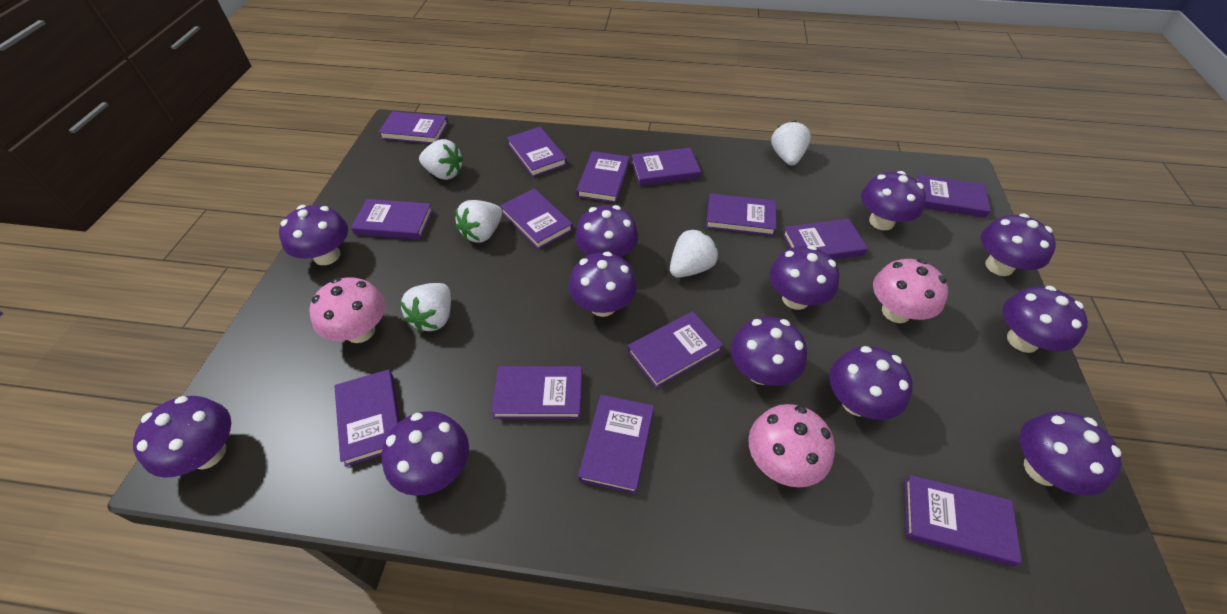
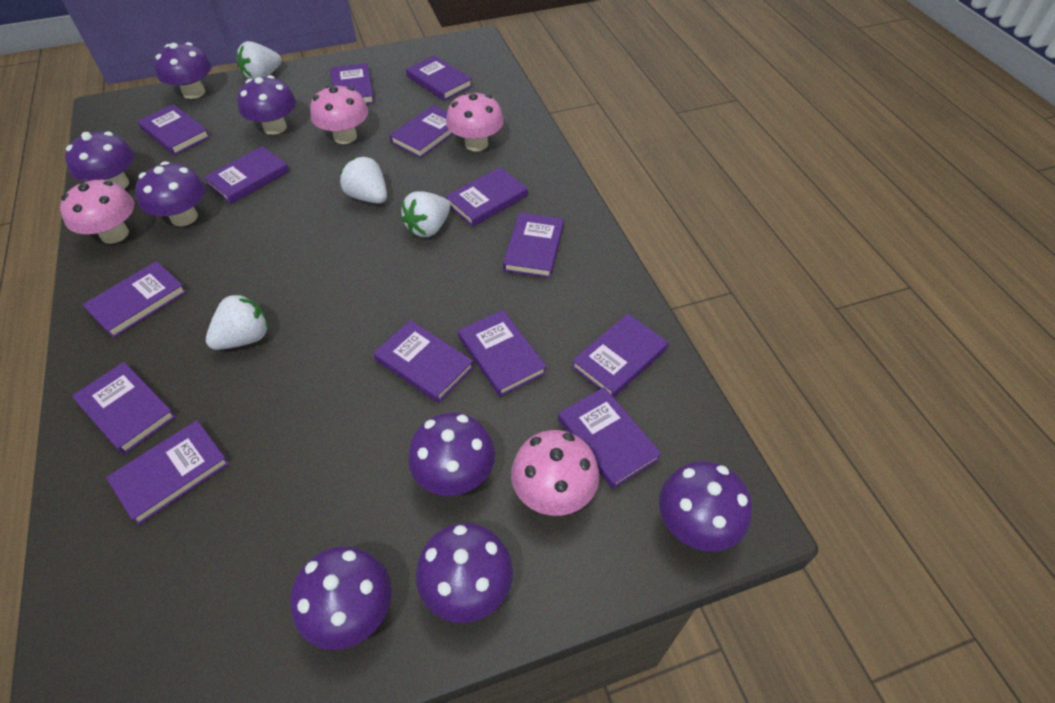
pink mushroom: [309,277,385,343] [748,404,835,487] [873,259,948,323] = 3 -> [60,179,134,244] [310,85,368,144] [446,91,504,151] [511,430,599,516] = 4
purple mushroom: [133,396,231,478] [279,205,348,265] [382,411,469,496] [569,252,637,317] [575,205,638,257] [731,317,807,386] [769,245,840,310] [829,346,913,420] [861,171,926,230] [981,214,1056,276] [1003,286,1088,353] [1019,411,1122,496] = 12 -> [65,131,134,189] [135,161,205,226] [154,42,212,99] [237,75,296,135] [290,546,392,650] [408,413,495,496] [416,523,513,623] [659,461,752,552] = 8
white strawberry: [400,283,451,333] [419,139,463,180] [455,200,502,243] [670,229,718,278] [771,121,811,166] = 5 -> [206,293,268,350] [236,41,281,80] [340,157,387,203] [401,191,450,237] = 4

